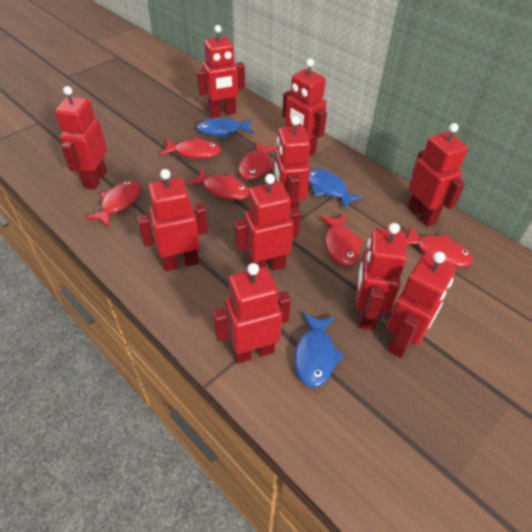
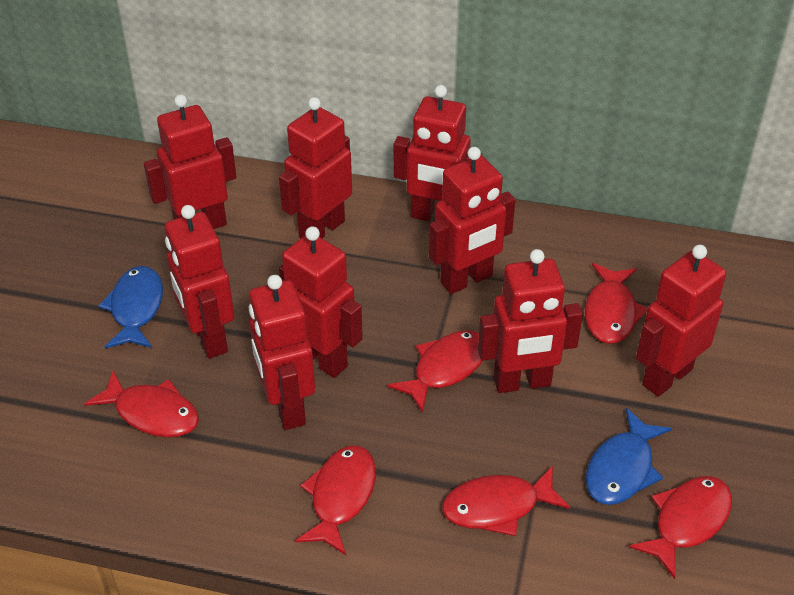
blue fish: [197,118,254,139] [294,313,344,388] [309,168,364,209] = 3 -> [98,266,163,349] [586,408,672,505] = 2
red robot: [55,86,107,190] [137,169,208,271] [196,25,245,118] [212,263,291,364] [234,174,301,271] [274,116,310,209] [282,59,327,157] [356,223,407,330] [387,252,456,358] [408,123,468,227] = 10 -> [144,94,236,229] [165,205,235,358] [248,275,315,430] [279,97,352,239] [279,226,363,378] [394,85,482,221] [429,147,515,294] [478,249,583,393] [636,245,726,397] = 9

